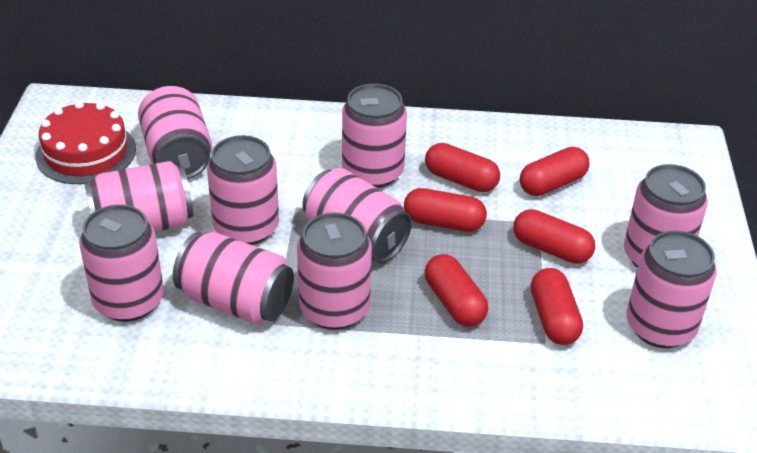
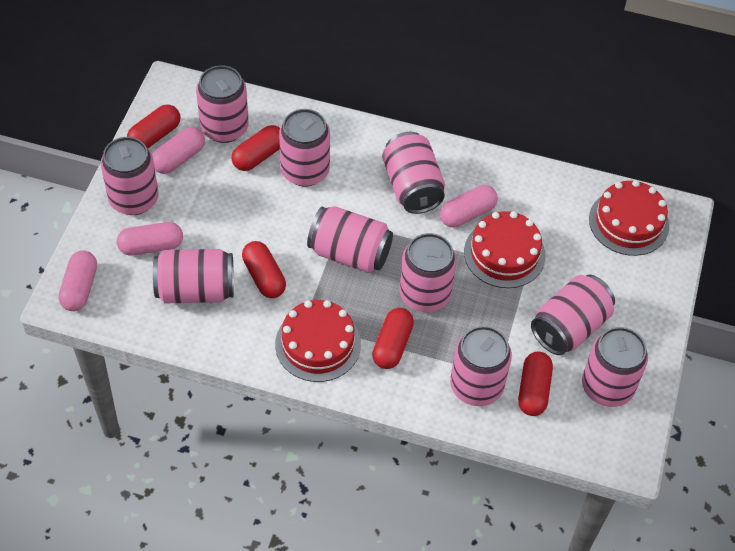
pink capsule: none = 0 -> [59,250,97,311] [117,222,183,255] [152,127,205,174] [440,185,498,227] = 4
red cake: [35,101,136,184] = 1 -> [275,300,361,382] [464,211,546,288] [589,180,669,256] = 3
red capsule: [404,188,487,232] [425,143,500,192] [425,254,488,326] [513,209,595,264] [520,147,590,196] [531,268,583,345] = 6 -> [127,105,180,148] [231,125,280,171] [242,241,286,298] [372,308,414,369] [518,352,553,416] = 5

